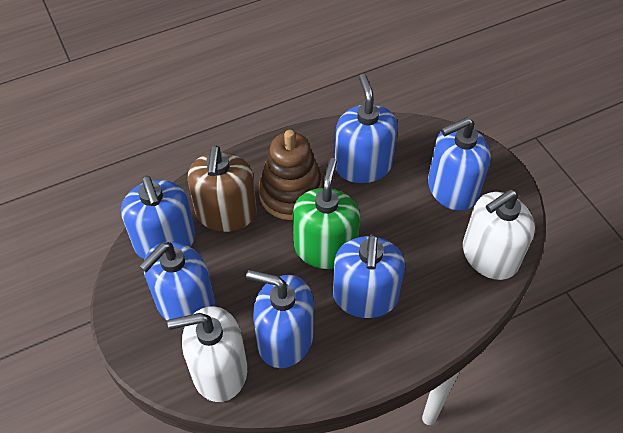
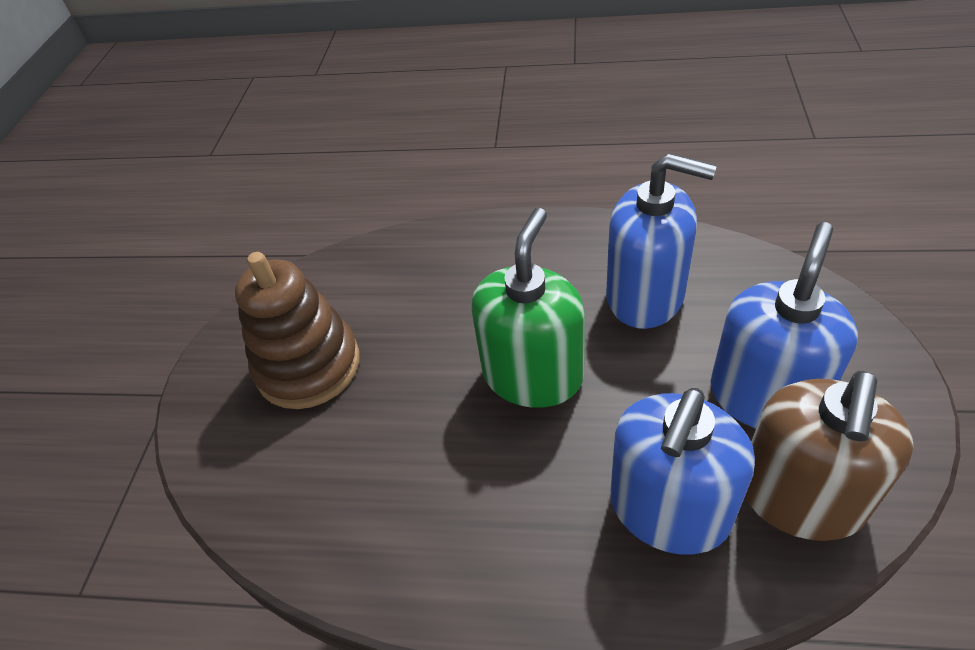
blue soap dispenser: [121,176,196,259] [139,242,215,328] [246,270,314,368] [333,234,405,318] [335,74,398,183] [428,117,491,211] = 6 -> [606,153,717,329] [611,388,755,555] [710,222,858,429] = 3
white soap dispenser: [167,306,247,402] [463,190,535,280] = 2 -> none = 0

